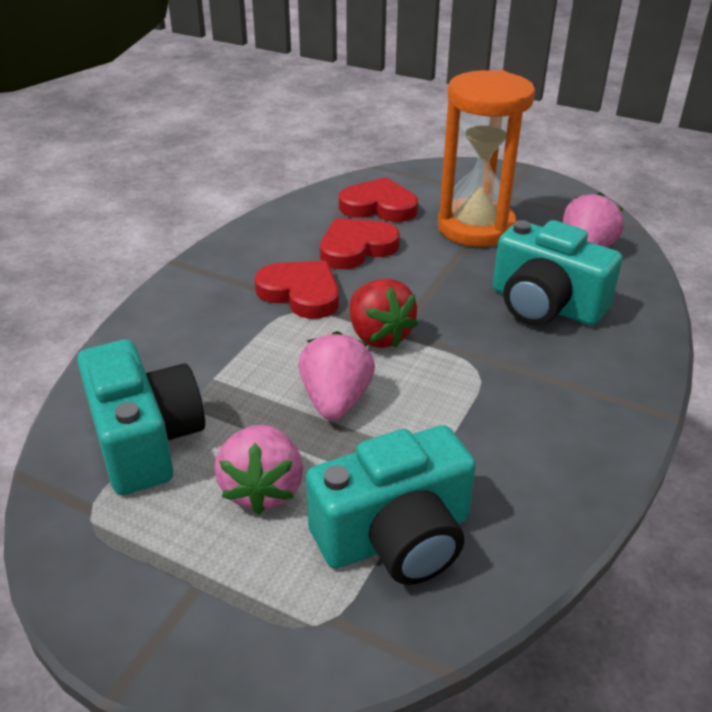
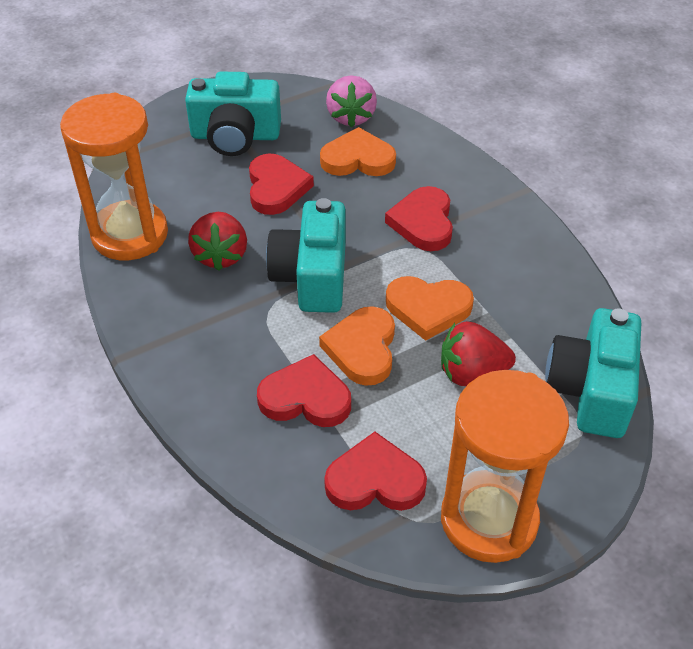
orange heart: none = 0 -> [319,306,395,386] [320,127,396,176] [386,276,474,341] = 3
orange hourglass: [438,70,535,247] = 1 -> [60,93,168,260] [441,370,569,563] = 2
pink strawberry: [214,425,303,514] [298,331,375,421] [563,192,624,247] = 3 -> [326,75,377,128] = 1
red heart: [254,261,339,319] [320,218,400,269] [339,177,418,222] = 3 -> [249,154,314,215] [257,354,351,427] [324,432,427,511] [385,186,453,251] = 4
red strawberry: [350,279,418,348] = 1 -> [188,212,247,271] [441,321,516,386] = 2

